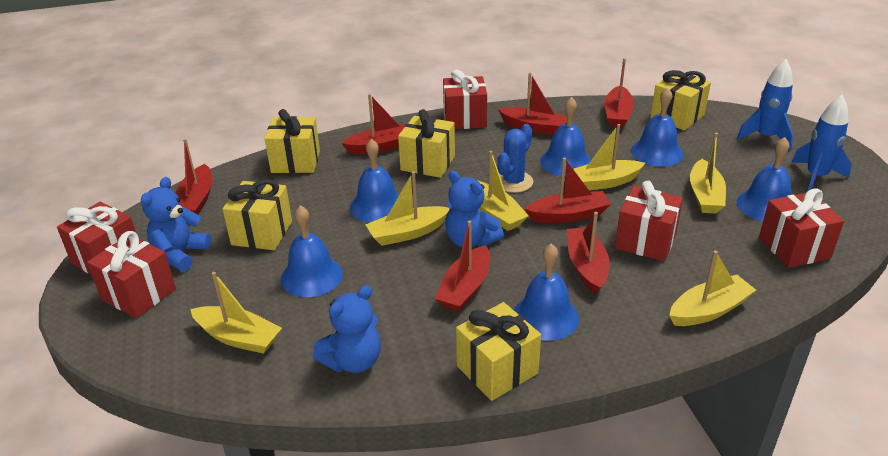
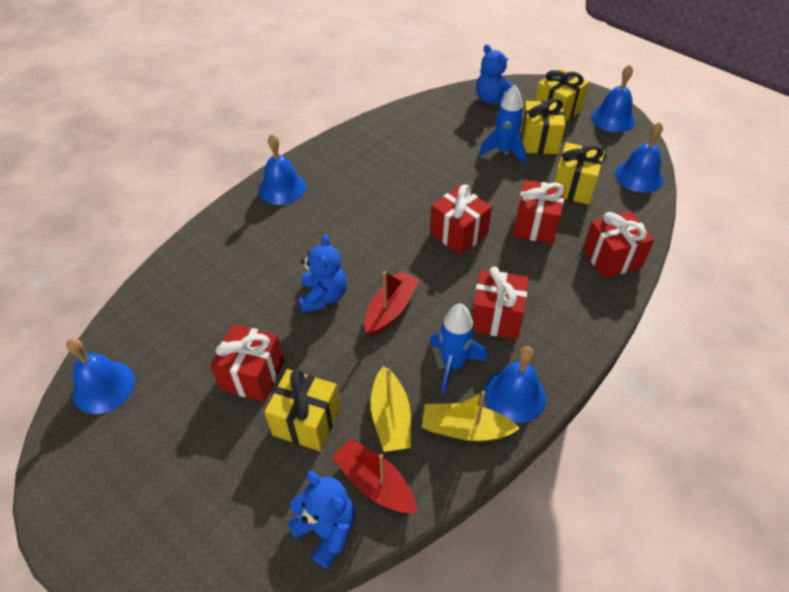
blue bell: [281,205,343,297] [350,139,399,223] [514,243,579,341] [540,97,591,176] [631,88,683,167] [737,137,791,222] = 6 -> [66,338,135,414] [259,134,306,205] [485,346,546,423] [591,65,635,132] [615,122,663,193] = 5
blue cactus: [497,124,533,193] = 1 -> none = 0
red boat: [176,139,213,215] [341,94,406,154] [435,221,490,312] [498,73,567,135] [525,158,611,223] [567,212,610,294] [604,58,634,128] = 7 -> [332,438,417,513] [364,271,419,336] = 2
yellow boat: [190,272,282,354] [365,171,450,246] [478,151,529,231] [573,124,645,190] [669,251,756,326] [690,133,726,214] = 6 -> [371,366,411,452] [422,391,520,441] = 2
yellow gift: [223,179,292,250] [265,109,320,173] [398,109,455,178] [456,302,541,401] [650,70,711,130] = 5 -> [264,369,340,451] [520,98,565,154] [535,68,589,122] [554,142,605,205] = 4

